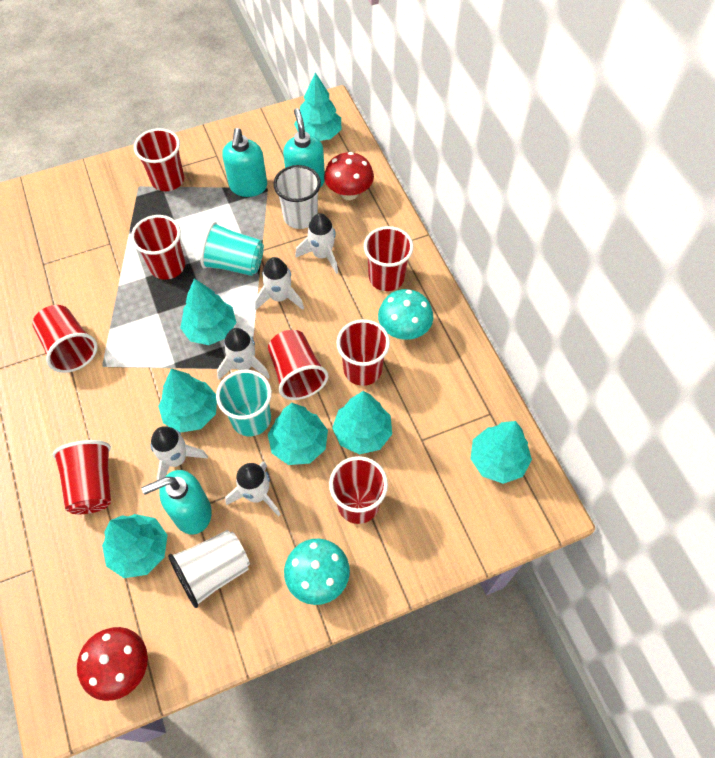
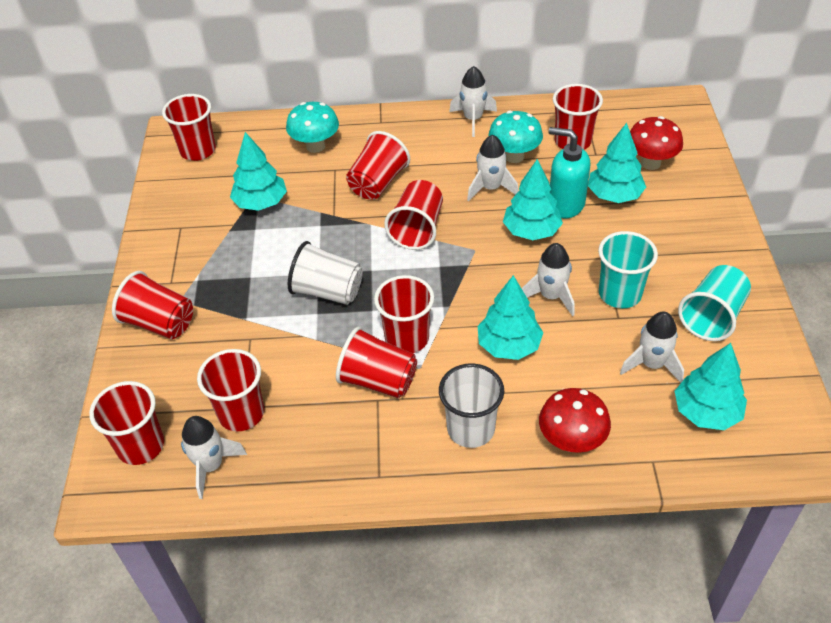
red cup: [33,305,98,373] [52,440,111,514] [131,215,185,280] [134,128,184,191] [268,330,329,400] [329,456,388,524] [336,319,390,386] [364,226,413,291] = 8 -> [89,381,164,465] [112,271,193,339] [162,94,216,161] [197,349,264,431] [336,327,417,398] [346,131,410,200] [374,275,434,353] [384,180,443,250] [553,84,603,150] = 9
turquoise soap dispenser: [141,470,212,535] [222,128,267,197] [283,108,325,187] = 3 -> [548,127,590,218] = 1
turquoise tree: [102,514,168,578] [158,369,217,433] [180,279,236,345] [268,403,328,465] [294,72,341,141] [332,391,392,454] [470,421,532,484] = 7 -> [230,132,287,211] [478,275,543,360] [503,159,563,240] [588,123,646,203] [675,343,747,430] = 5

